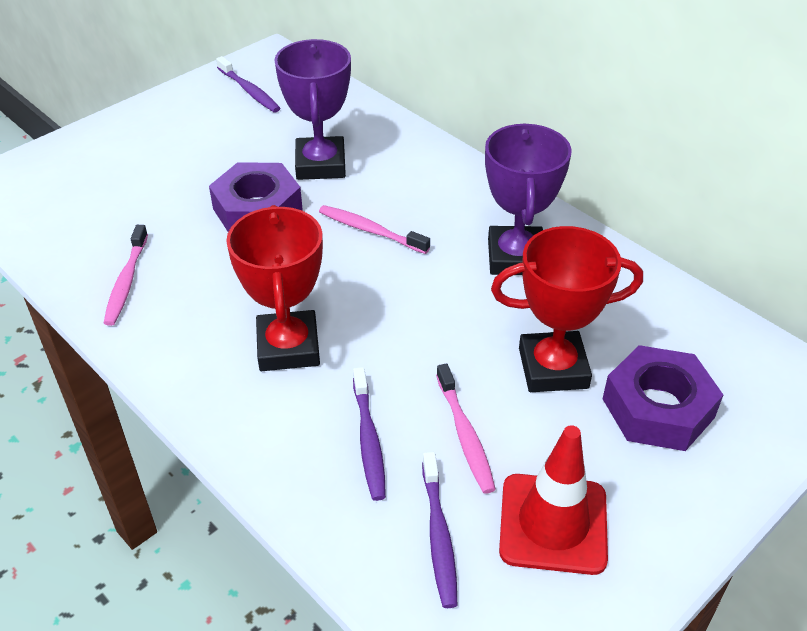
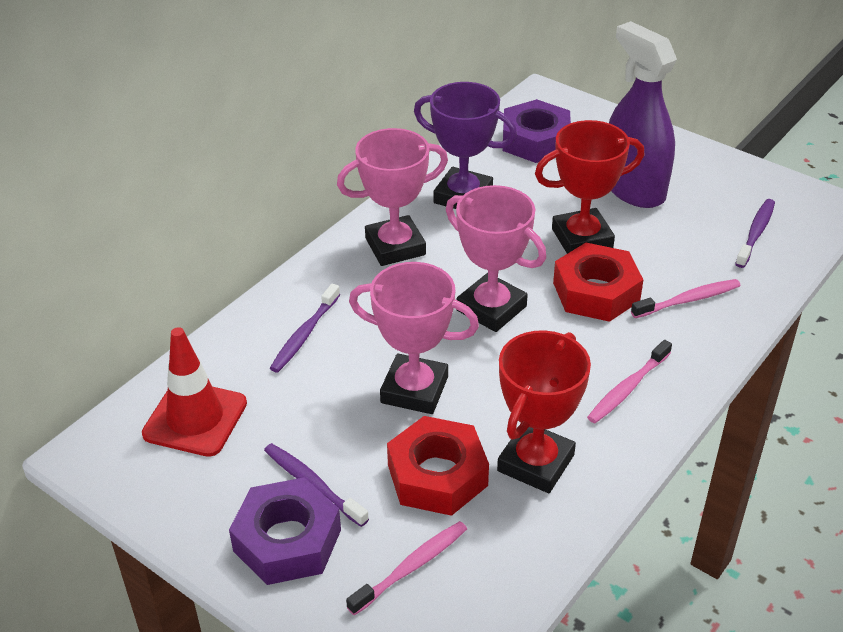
pink trophy: none = 0 -> [337,128,448,266] [349,262,479,414] [446,185,546,332] = 3
purple spray bottle: none = 0 -> [609,21,677,208] = 1
purple trophy: [275,39,351,180] [485,124,571,275] = 2 -> [414,82,517,209] = 1
red nut: none = 0 -> [387,416,489,516] [553,243,643,322] = 2

